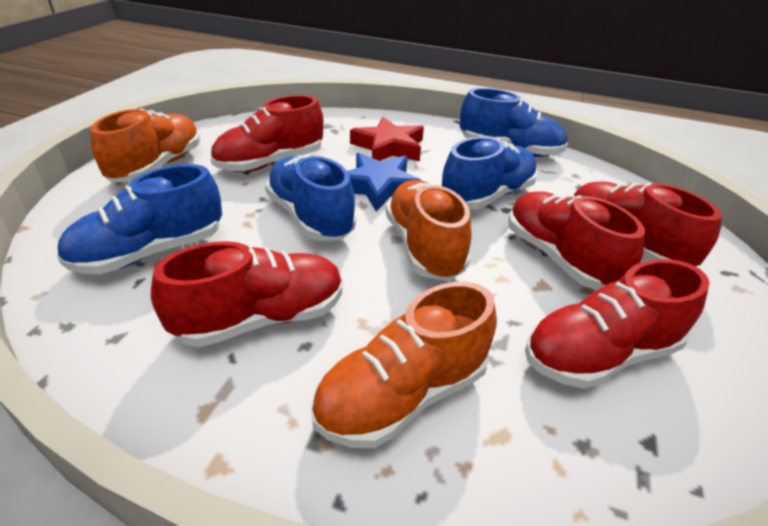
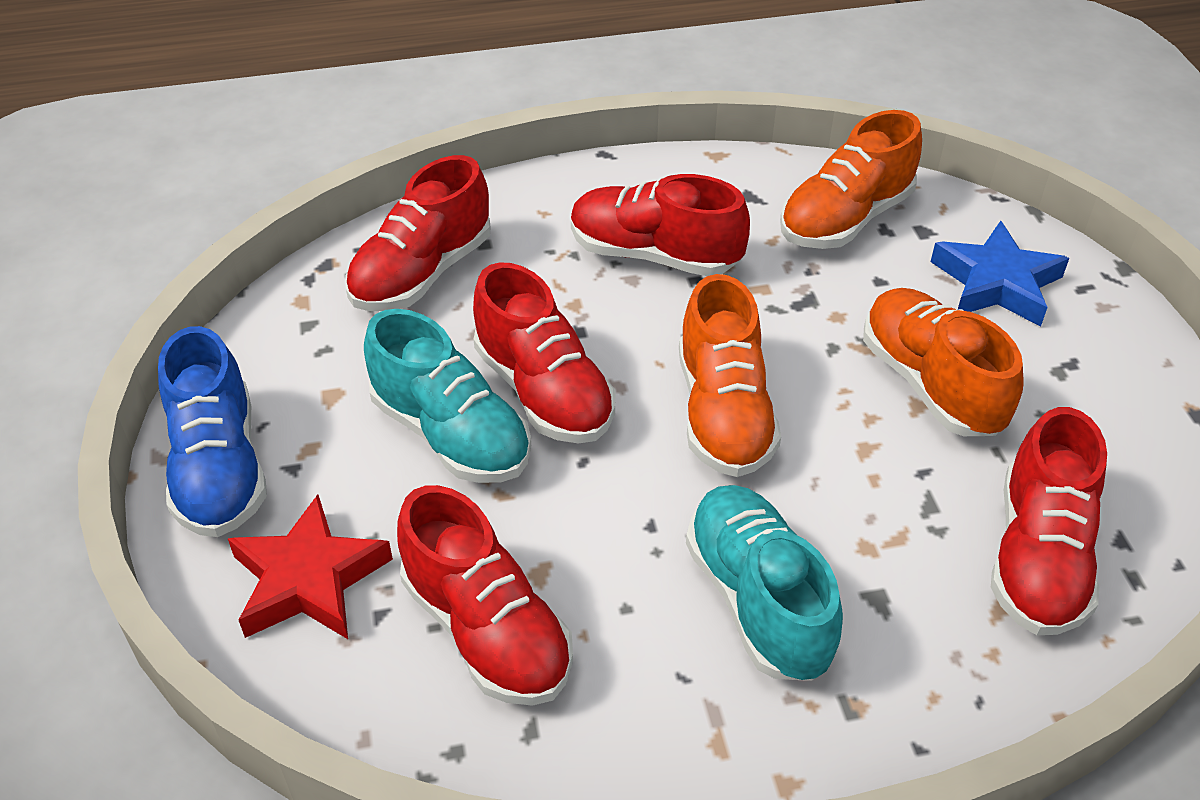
blue shoe: [57,164,222,274] [265,156,356,241] [442,137,538,210] [460,88,568,157] = 4 -> [158,326,267,537] = 1
turquoise shoe: none = 0 -> [364,309,531,483] [686,485,843,681] = 2

